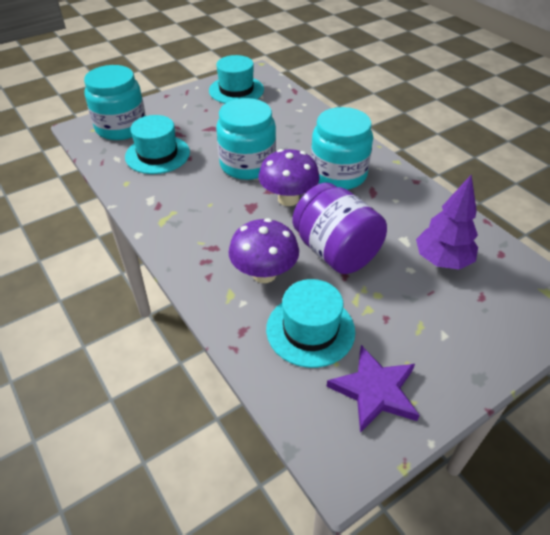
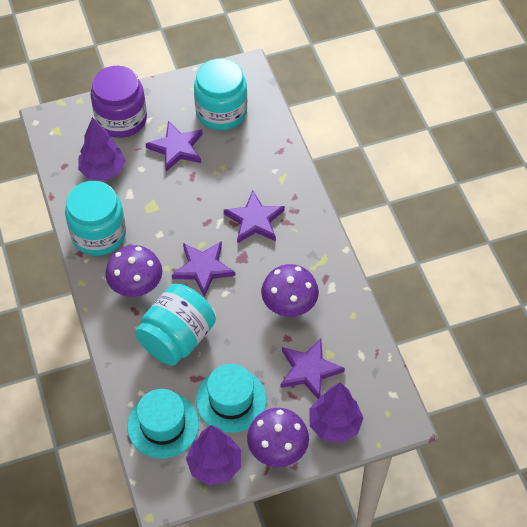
purple mushroom: [228,218,299,283] [258,149,320,206] = 2 -> [105,245,162,297] [247,408,309,467] [261,264,319,317] = 3
purple star: [326,345,420,433] = 1 -> [146,121,202,172] [172,241,235,297] [224,190,285,243] [280,338,345,399] = 4
purple tree: [416,175,478,270] = 1 -> [78,117,126,181] [186,425,241,485] [309,382,363,443] = 3
turquoise hat: [125,115,190,174] [209,55,264,103] [266,279,355,368] = 3 -> [127,389,199,459] [196,364,267,433] = 2

